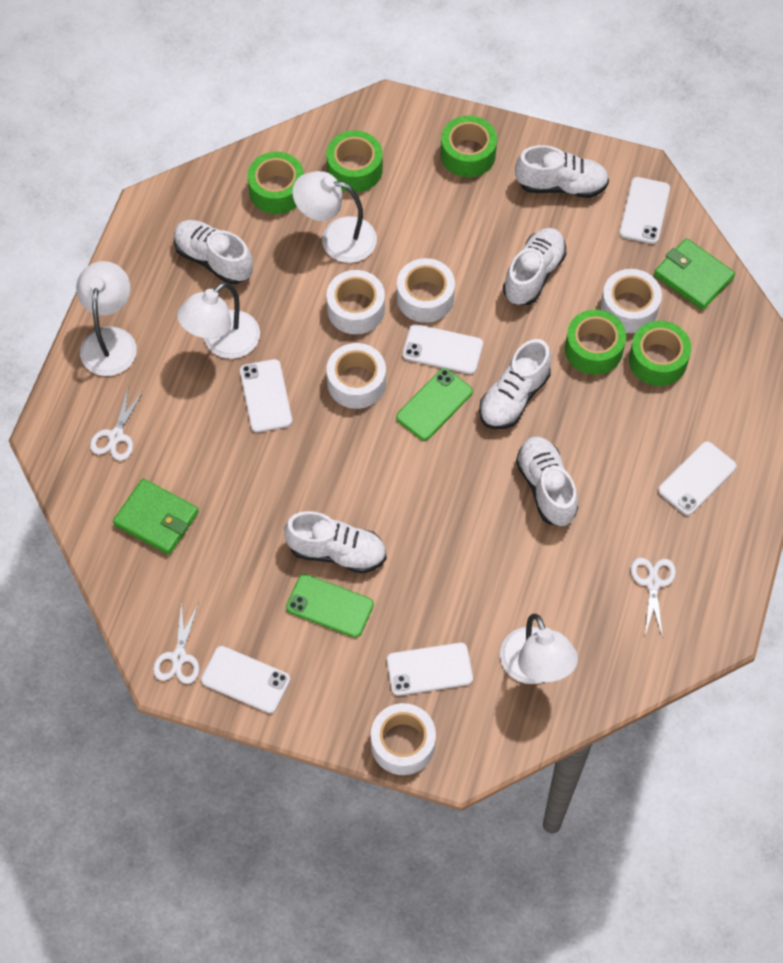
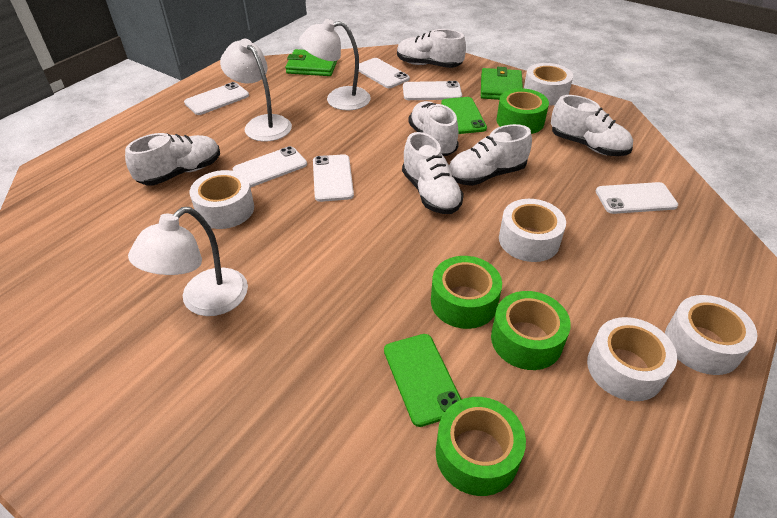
green tape: [247,152,304,214] [326,131,383,193] [441,116,497,177] [565,310,626,375] [629,321,691,386] = 5 -> [431,256,502,329] [436,397,526,496] [491,291,571,370] [496,88,549,134] = 4
white lamp: [76,261,137,376] [177,282,260,359] [292,171,377,263] [500,614,578,684] = 4 -> [128,207,248,316] [220,39,292,142] [299,19,371,110] = 3
white scissors: [90,388,144,461] [153,602,199,684] [631,558,676,638] = 3 -> none = 0

